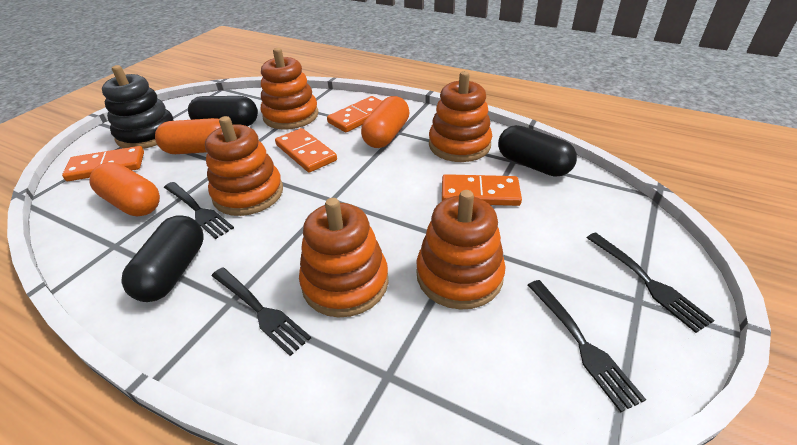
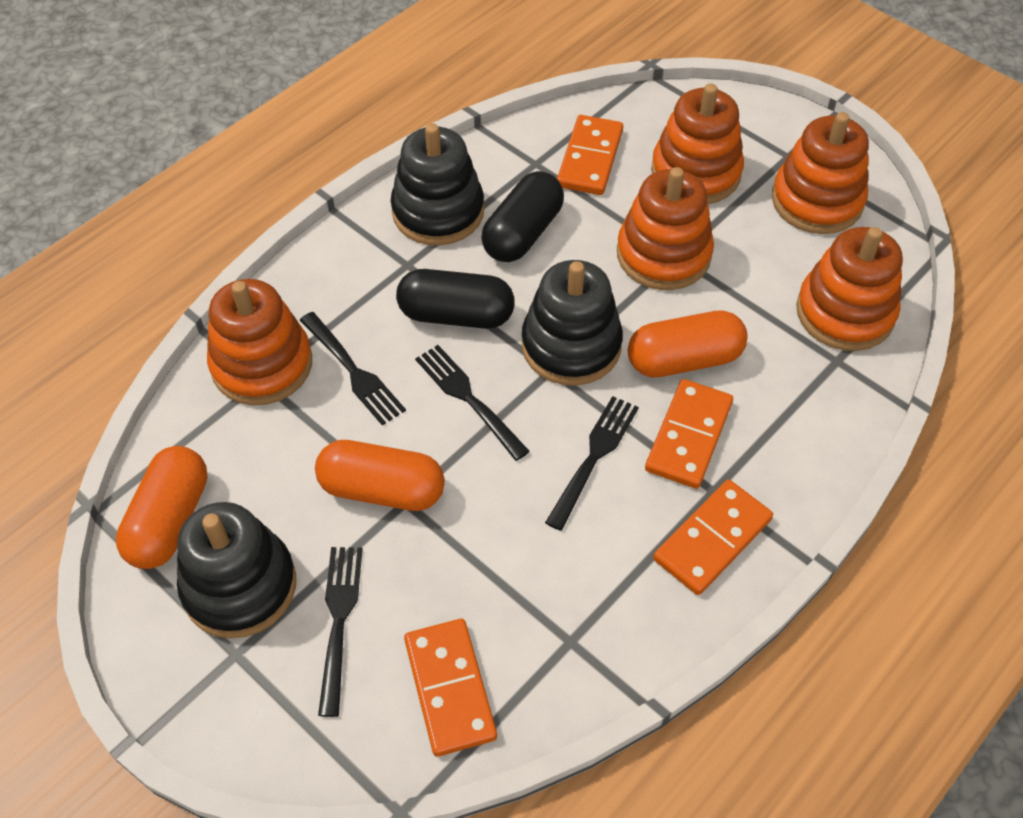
black capsule: [122,215,204,302] [188,96,258,126] [498,125,577,177] = 3 -> [396,269,515,329] [481,171,564,262] = 2
black stacking toy: [102,65,173,149] = 1 -> [177,502,296,638] [391,123,484,245] [522,260,623,386] = 3

